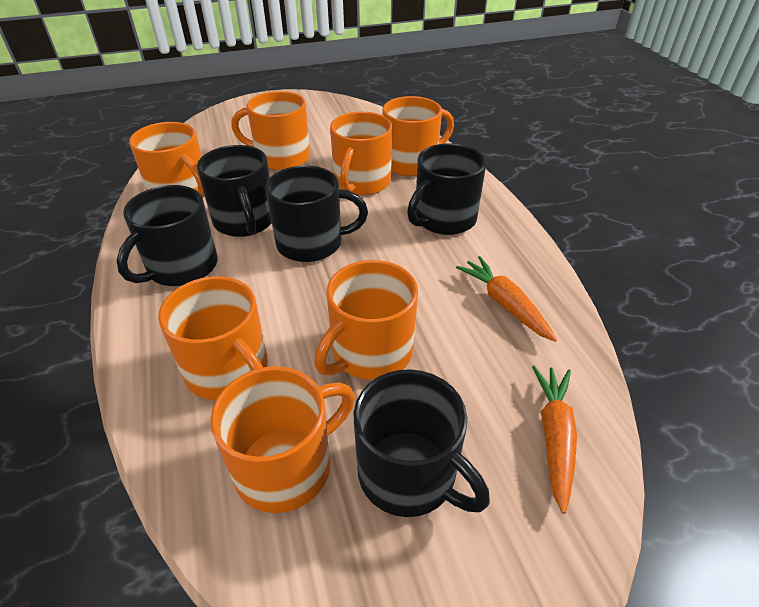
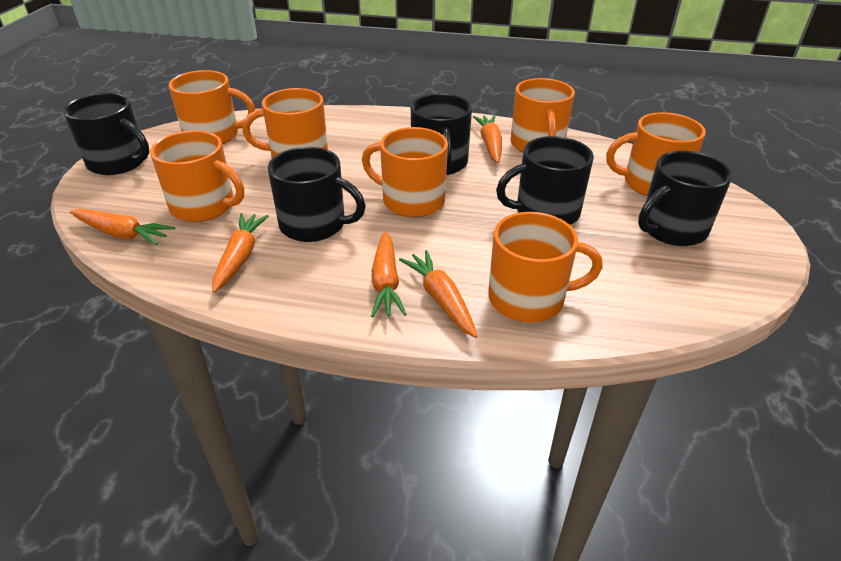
orange carrot: [456,256,557,342] [532,366,577,514] = 2 -> [70,209,175,246] [212,213,269,293] [371,231,407,317] [399,250,477,338] [473,115,502,163] = 5

